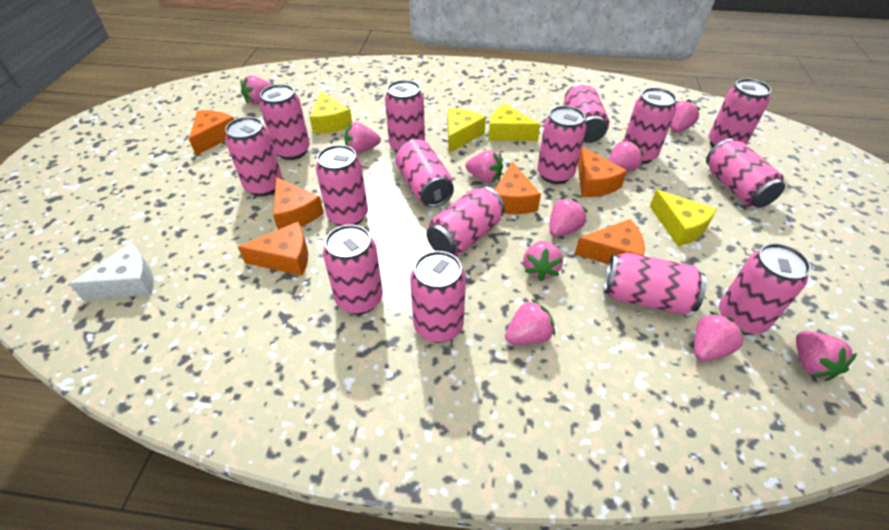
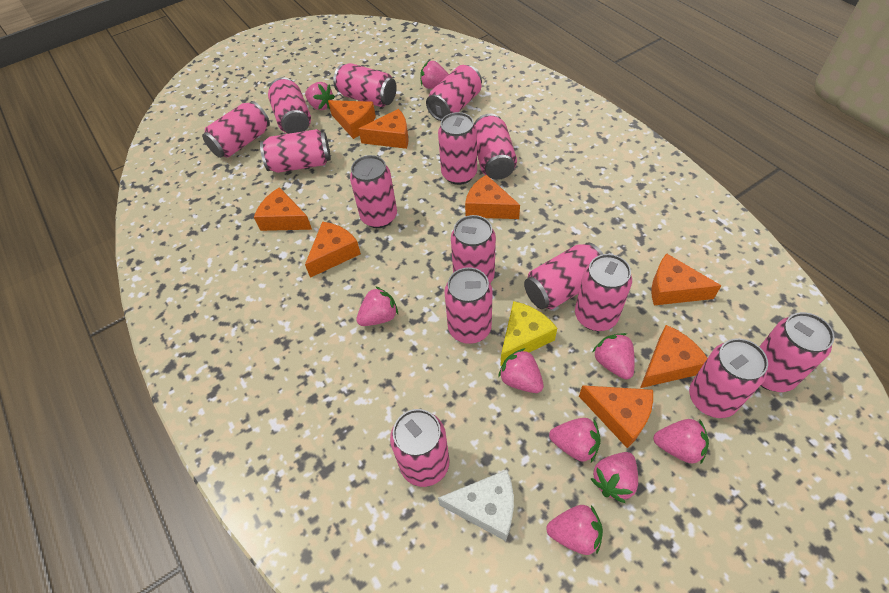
orange cheese: [189,110,234,155] [238,222,308,276] [273,177,324,230] [495,161,541,214] [575,219,645,264] [578,147,627,197] = 6 -> [254,187,312,231] [305,221,361,278] [328,100,376,139] [358,109,408,149] [465,175,520,219] [579,385,653,448] [640,325,707,388] [651,253,721,305] = 8
pink strawberry: [241,76,272,104] [344,122,381,154] [466,150,503,183] [505,299,555,345] [523,241,563,281] [549,197,588,237] [608,140,644,172] [670,99,700,133] [694,311,746,361] [796,331,857,381] = 10 -> [305,82,335,110] [356,286,398,326] [420,61,449,89] [498,348,544,393] [546,505,603,555] [549,418,601,462] [591,452,638,503] [592,333,635,379] [653,419,709,463] = 9
yellow cheese: [310,91,352,134] [448,108,486,153] [488,104,540,141] [650,190,717,246] = 4 -> [500,301,557,366] = 1

